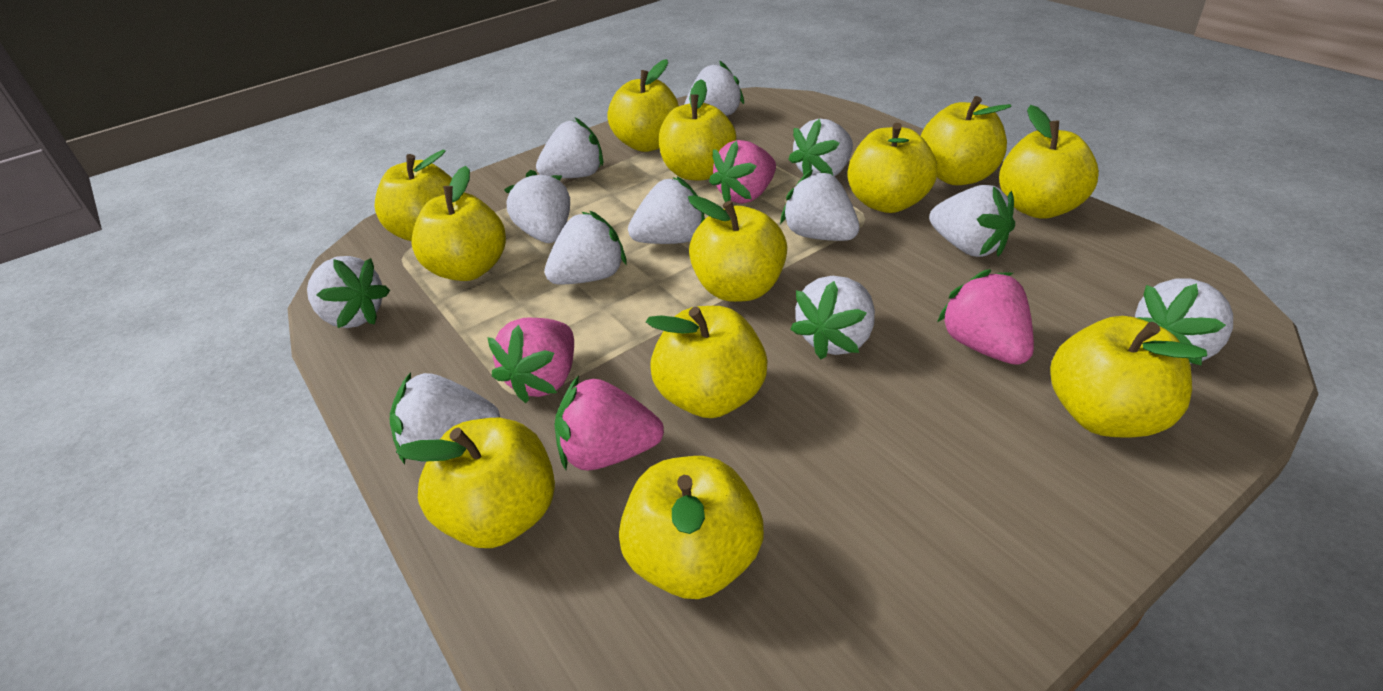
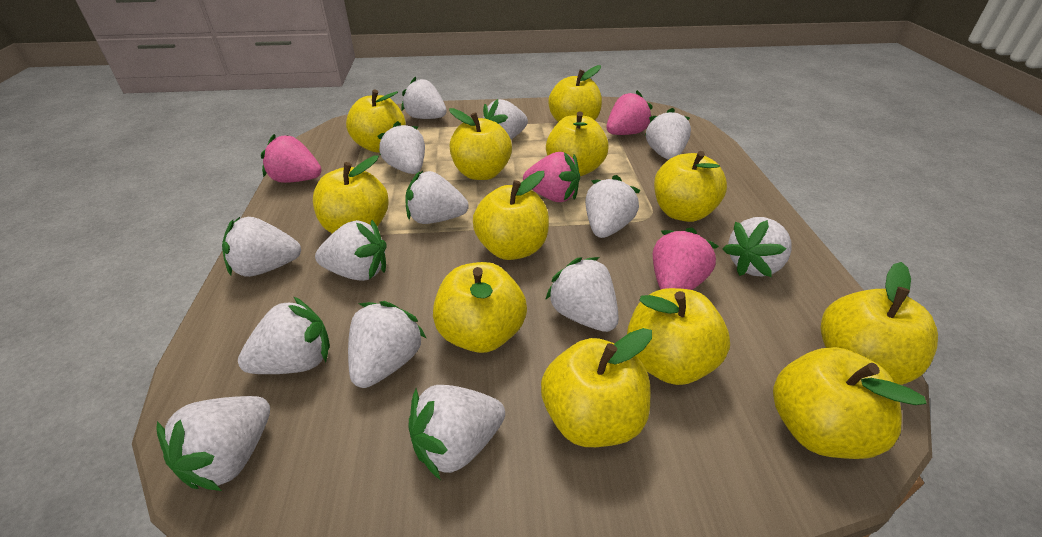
white strawberry: [307,256,390,328] [389,373,500,465] [504,170,570,243] [536,118,603,178] [544,211,627,284] [628,177,705,244] [684,61,744,116] [780,170,860,241] [788,118,853,176] [790,276,875,360] [929,185,1015,257] [1135,278,1233,366] = 12 -> [156,396,270,491] [222,217,301,277] [238,296,330,374] [315,220,387,281] [348,301,426,388] [377,121,425,174] [401,76,447,119] [406,171,469,224] [409,385,505,480] [483,99,528,139] [545,257,619,332] [585,175,641,238] [645,108,691,160] [723,217,791,277] = 14

